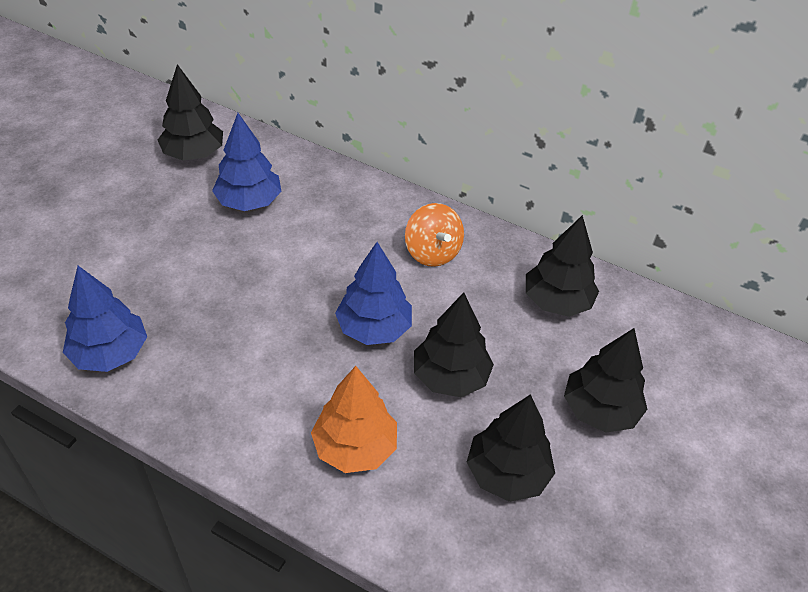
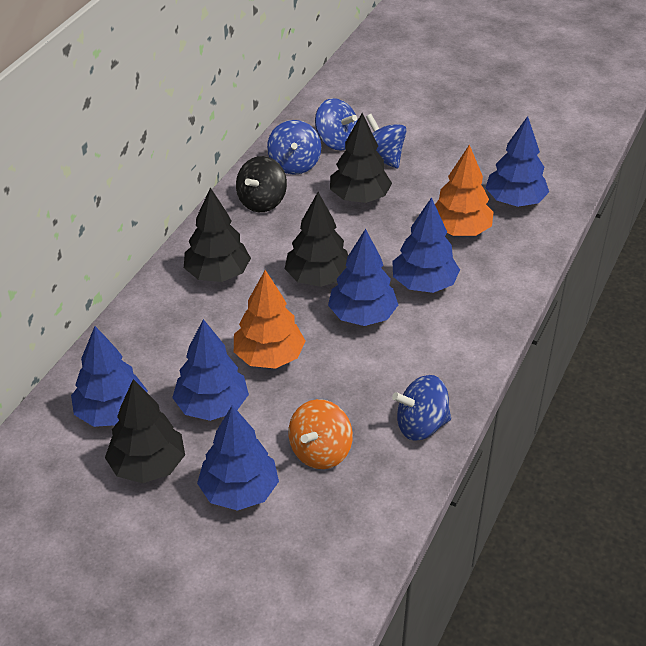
black spinning top: none = 0 -> [236,156,287,212] = 1
black tree: [158,64,223,160] [414,293,494,397] [467,394,555,502] [526,215,599,317] [564,328,648,433] = 5 -> [105,379,185,483] [184,187,251,282] [285,192,348,287] [330,113,392,203] = 4
blue spinning top: none = 0 -> [267,120,321,175] [315,98,358,151] [366,114,407,168] [392,375,451,441] = 4
blue tree: [63,266,147,372] [212,113,282,211] [335,242,412,345] = 3 -> [71,326,148,427] [172,319,249,421] [197,405,279,511] [328,229,398,326] [392,197,460,293] [486,116,549,207] = 6
orange tree: [311,366,397,473] = 1 -> [234,270,305,369] [435,144,493,236] = 2

